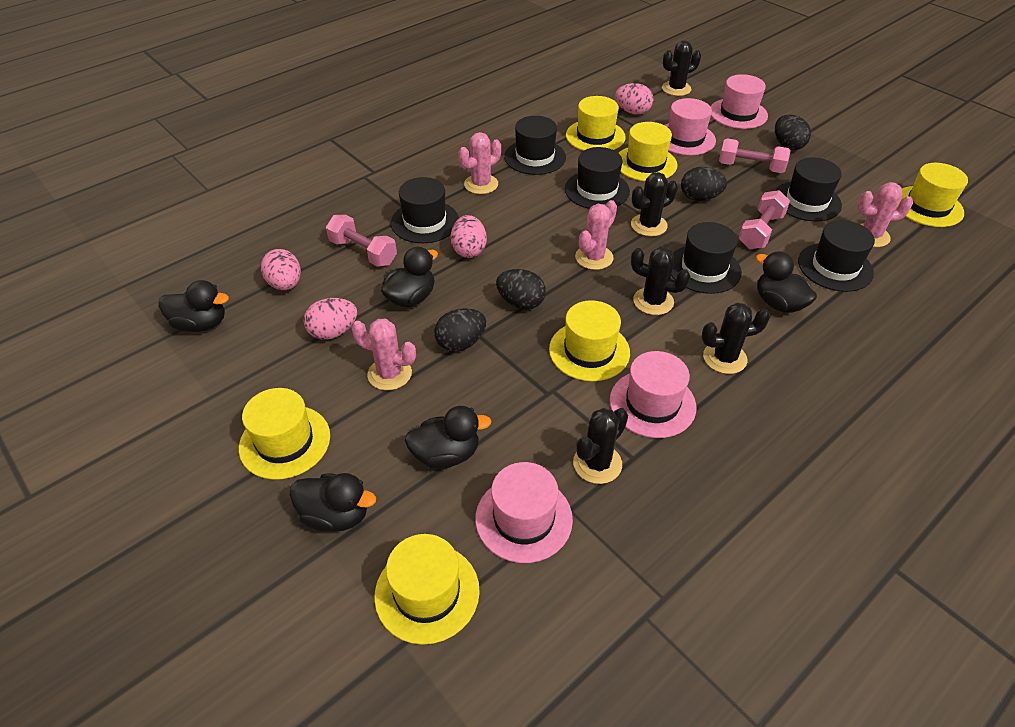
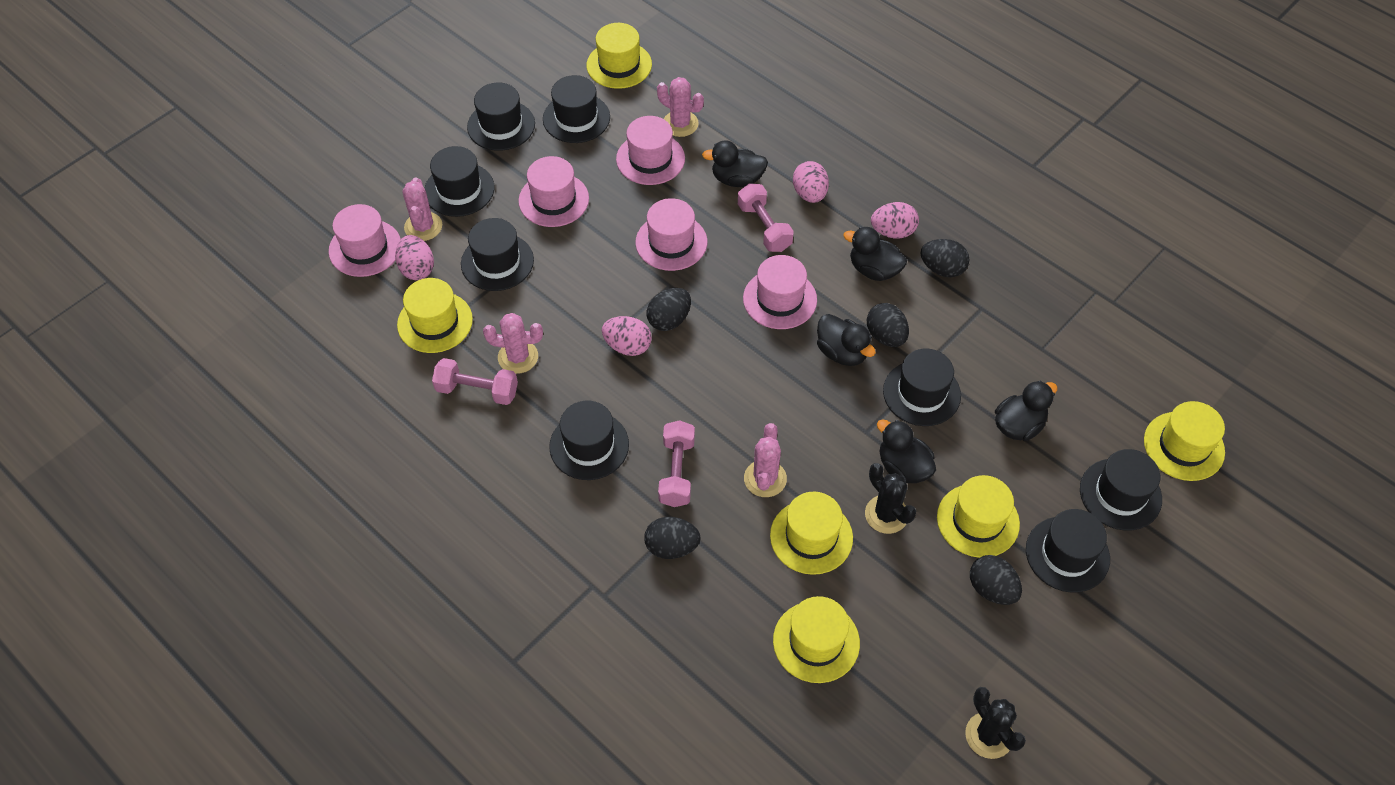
black cactus: [573,408,628,484] [631,172,678,237] [631,247,690,315] [662,40,701,96] [702,303,770,374] = 5 -> [865,463,916,534] [965,687,1026,759] = 2
black egg: [434,308,486,352] [496,269,546,310] [681,167,727,201] [775,115,811,150] = 4 -> [644,517,701,559] [647,288,691,331] [867,303,909,347] [920,239,969,277] [970,555,1022,605] = 5
black hat: [391,177,459,243] [504,116,566,175] [565,147,630,209] [671,222,742,294] [775,157,842,221] [798,220,875,292] = 6 -> [424,146,494,217] [461,218,534,291] [467,83,535,151] [543,75,610,143] [549,401,629,480] [883,348,961,426] [1026,509,1110,593] [1080,449,1162,530] = 8
pink hat: [475,462,573,563] [610,351,696,438] [665,98,716,155] [710,74,768,129] = 4 -> [328,204,401,277] [518,156,589,227] [616,116,685,185] [635,198,707,271] [743,255,817,329] = 5

